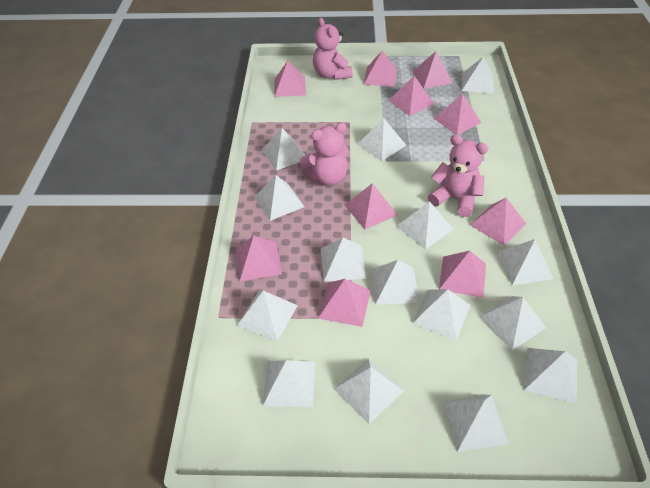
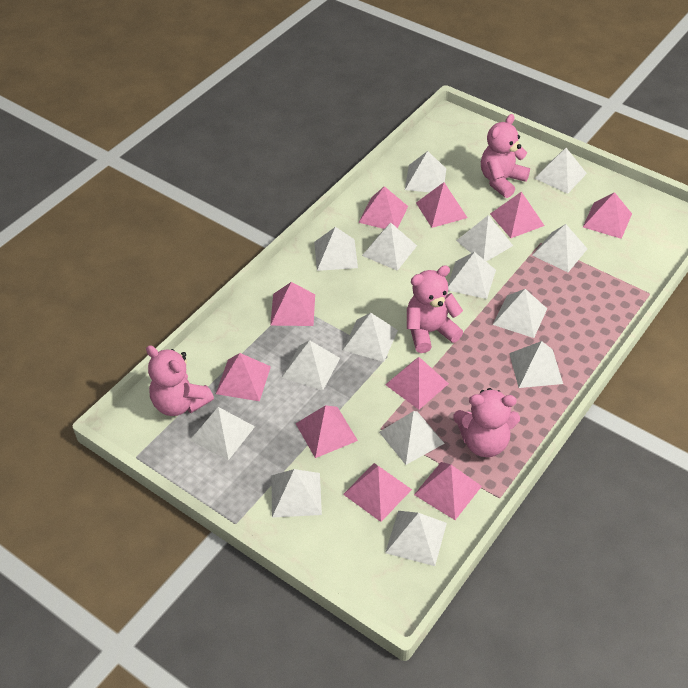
pink teddy bear: [300,123,349,186] [313,18,353,80] [428,134,488,217] = 3 -> [146,346,214,416] [407,265,463,353] [453,388,520,457] [481,114,530,198] = 4

